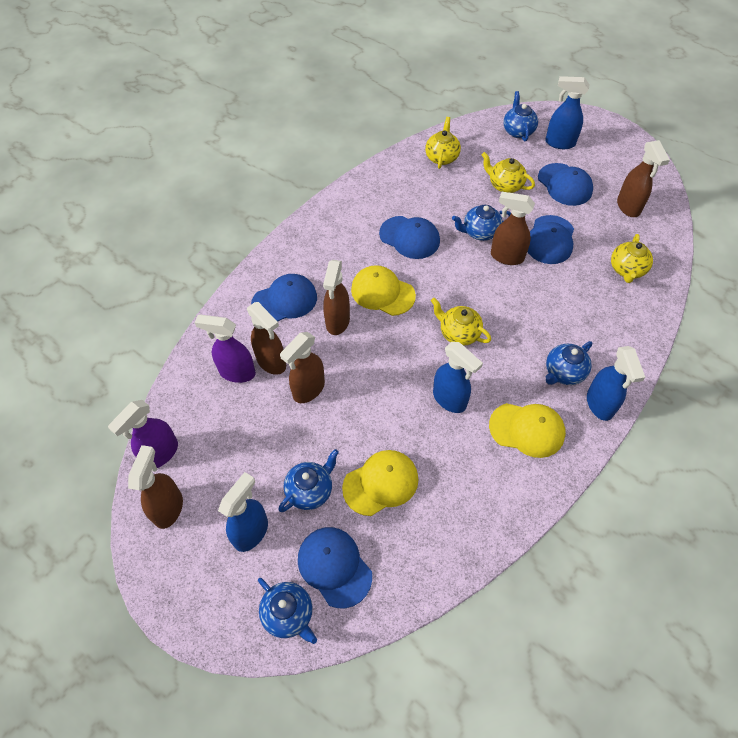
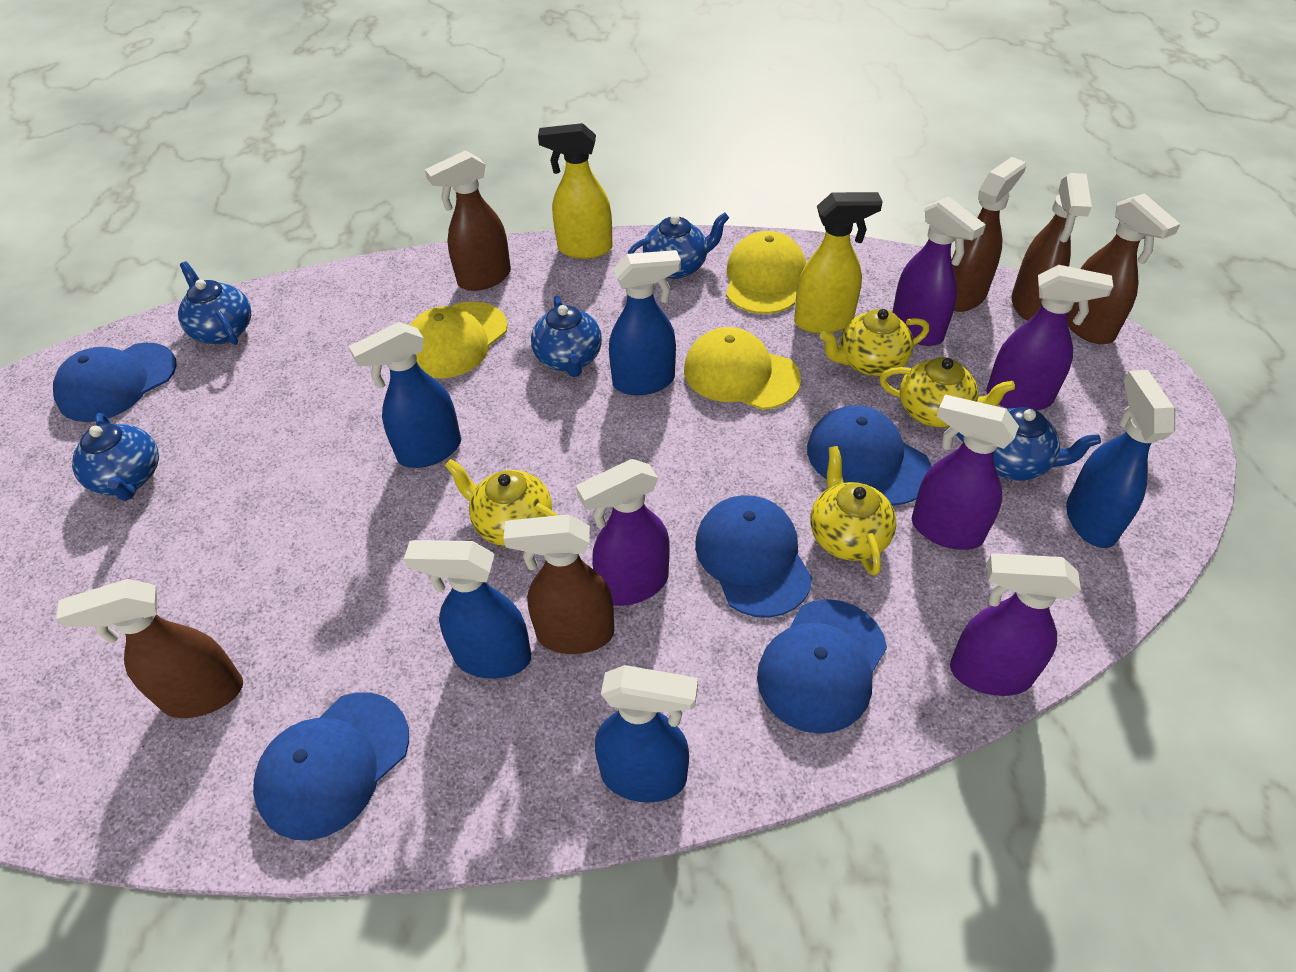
blue spray bottle: [218,472,268,552] [433,342,483,413] [545,76,589,149] [587,346,645,421] = 4 -> [349,322,461,468] [404,540,531,679] [595,665,698,802] [609,250,681,395] [1066,370,1175,548] = 5
purple spray bottle: [108,400,178,468] [195,315,256,383] = 2 -> [576,459,670,606] [892,197,986,346] [912,395,1019,550] [950,553,1081,696] [986,265,1113,410] = 5
yellow spray bottle: none = 0 -> [538,123,613,259] [794,192,883,334] = 2

